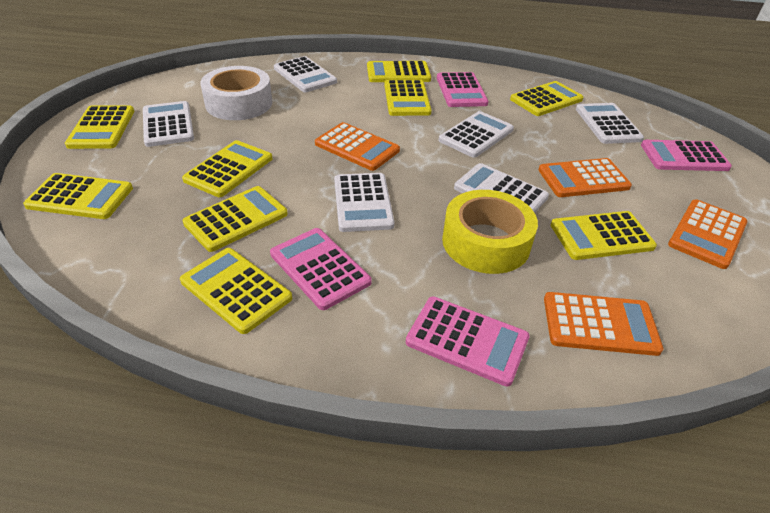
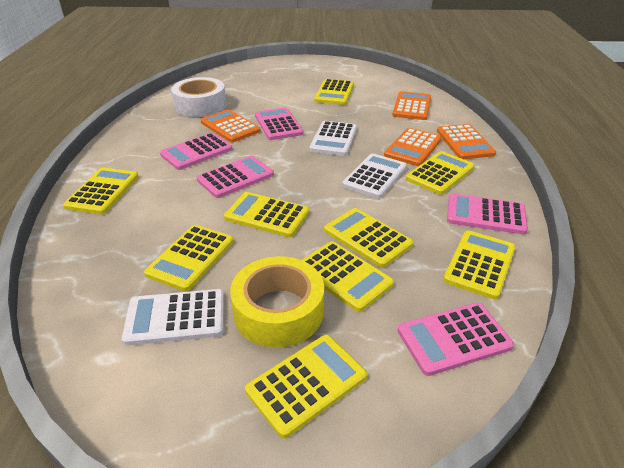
pink calculator: [270,228,372,310] [406,296,530,387] [437,72,489,107] [641,140,732,171] = 4 -> [160,133,232,170] [196,156,274,198] [255,107,303,140] [397,303,514,376] [447,193,528,234] = 5
white calculator: [143,101,194,147] [274,56,337,92] [334,173,395,232] [439,111,514,158] [454,163,549,213] [576,103,644,144] = 6 -> [122,289,224,346] [309,121,357,156] [342,153,407,198] = 3

